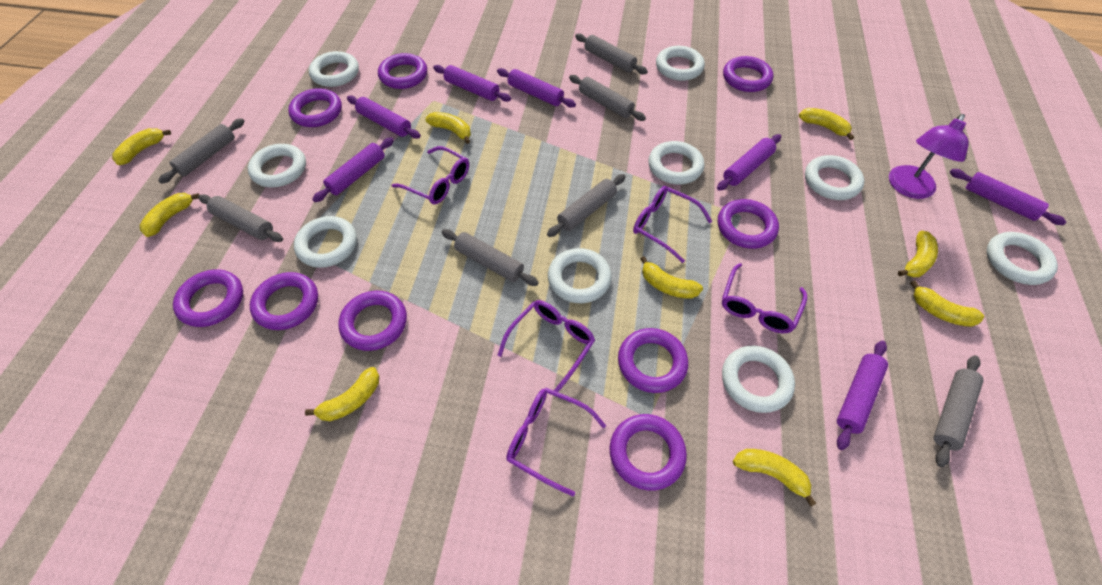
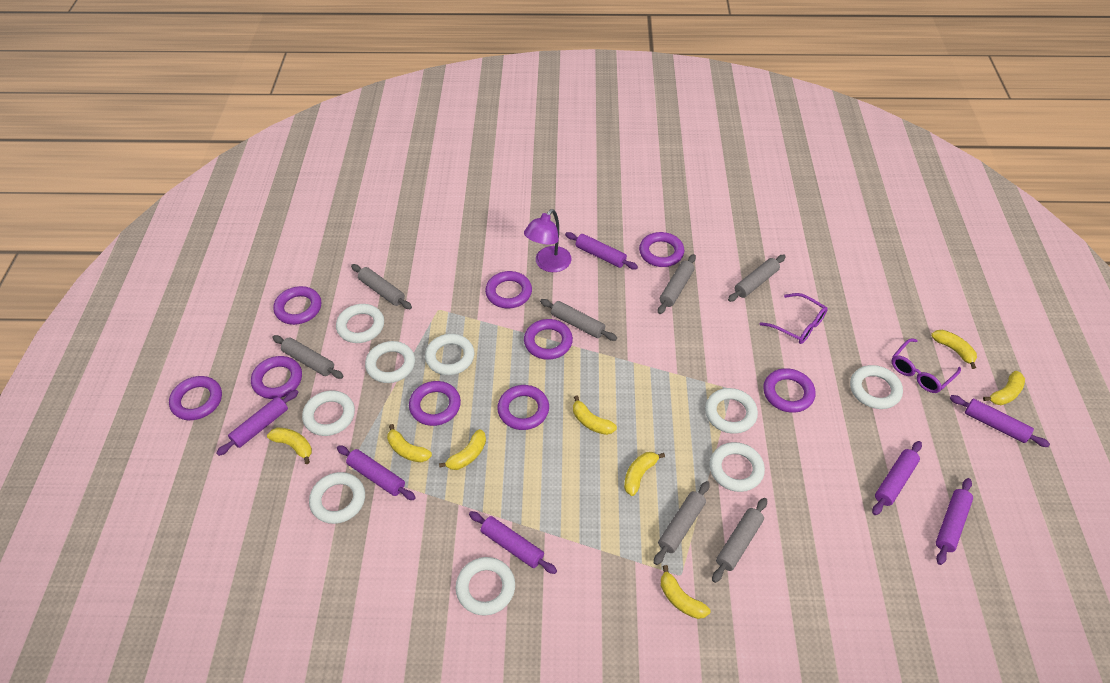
purple glasses: [392,146,469,204] [497,300,595,392] [506,388,606,496] [633,186,712,263] [722,263,807,333] = 5 -> [760,293,828,344] [891,338,961,393] = 2
yellow banana: [112,128,171,165] [139,193,199,237] [305,367,379,421] [425,112,471,144] [640,256,703,299] [733,449,816,507] [799,108,854,140] [898,231,938,277] [910,280,984,327] = 9 -> [267,428,312,464] [387,424,432,462] [439,429,486,470] [573,395,617,435] [624,452,665,496] [661,565,710,619] [931,330,977,369] [983,371,1025,405] = 8

